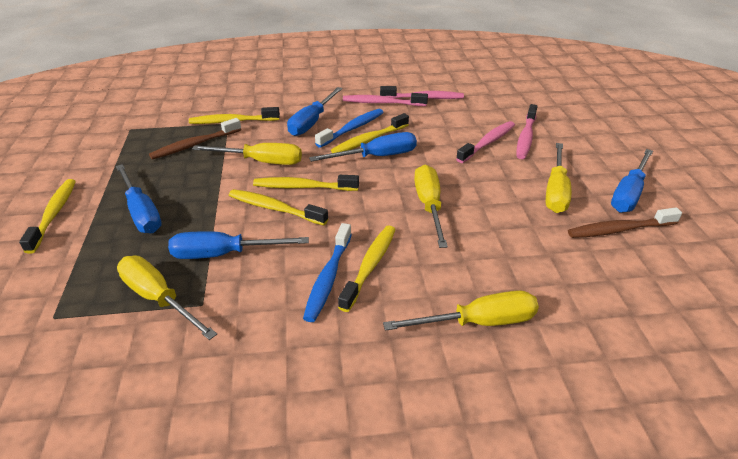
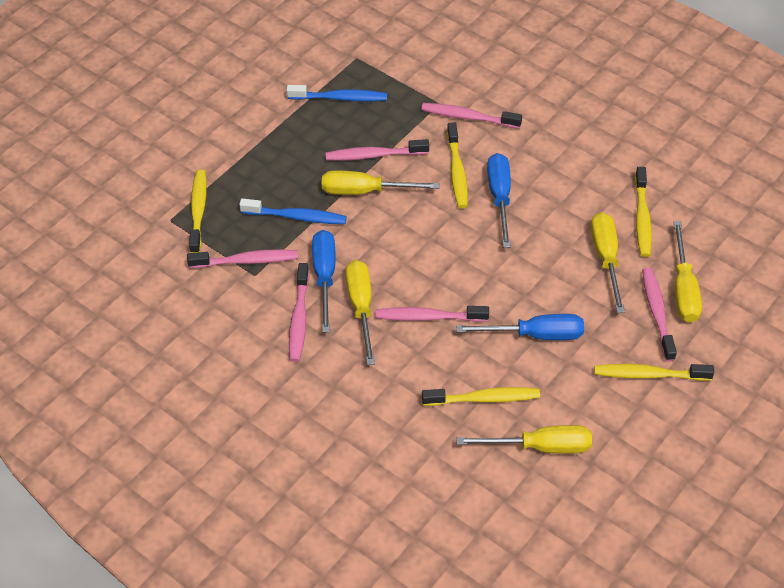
blue screwdriver: [116,164,162,233] [168,231,309,259] [287,87,343,136] [309,132,417,162] [611,149,653,213] = 5 -> [312,230,336,333] [456,314,584,340] [487,153,511,248] = 3
brown toothbrush: [149,118,241,159] [568,208,682,238] = 2 -> none = 0
pink toothbrush: [343,93,428,106] [380,86,464,99] [456,121,515,163] [516,104,538,159] = 4 -> [187,249,298,268] [289,263,309,362] [326,139,429,161] [375,306,489,322] [421,103,522,129] [642,268,677,362] = 6
yellow toothbrush: [19,179,76,254] [189,107,280,124] [229,189,328,225] [253,175,359,191] [331,113,409,153] [338,226,396,312] = 6 -> [189,170,207,253] [422,387,540,406] [447,122,468,208] [595,364,714,381] [635,167,652,257] = 5

